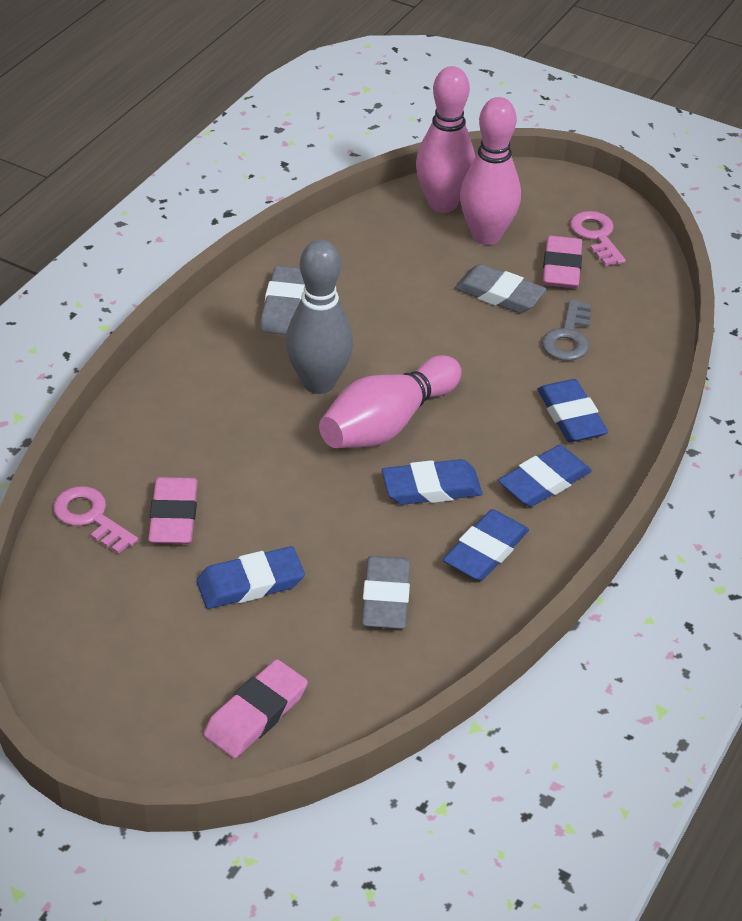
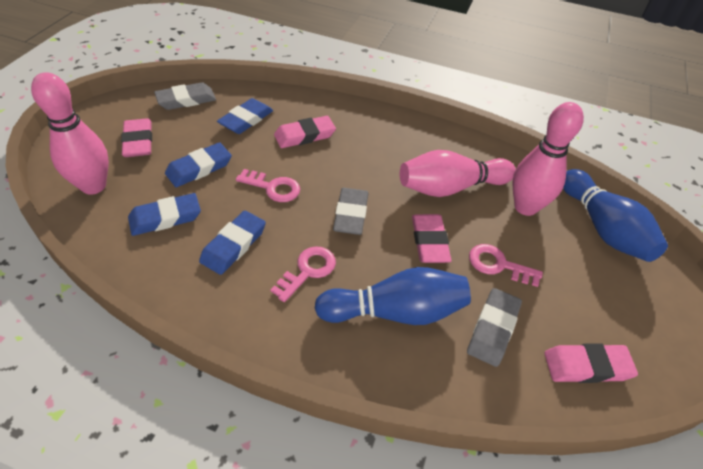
blue bowling pin: none = 0 -> [315,267,471,325] [563,169,668,262] = 2
blue eraser: [196,546,305,609] [382,459,483,505] [443,509,529,581] [498,445,592,507] [537,379,608,442] = 5 -> [128,193,201,236] [165,142,232,187] [199,210,266,275] [217,98,273,134] = 4
grey bowling pin: [286,240,353,394] = 1 -> none = 0
grey key: [542,300,592,361] = 1 -> none = 0
pink eraser: [148,477,198,544] [203,659,308,758] [542,236,582,288] = 3 -> [121,118,152,157] [274,116,336,148] [412,214,452,263] [544,343,638,383] = 4
pink key: [53,486,138,554] [570,211,626,266] = 2 -> [236,169,300,202] [270,246,336,302] [469,244,543,287] = 3

